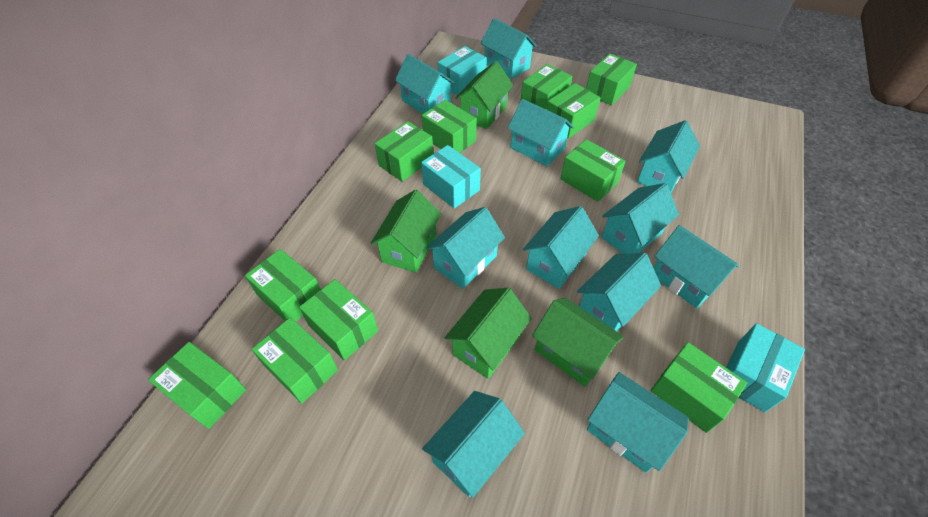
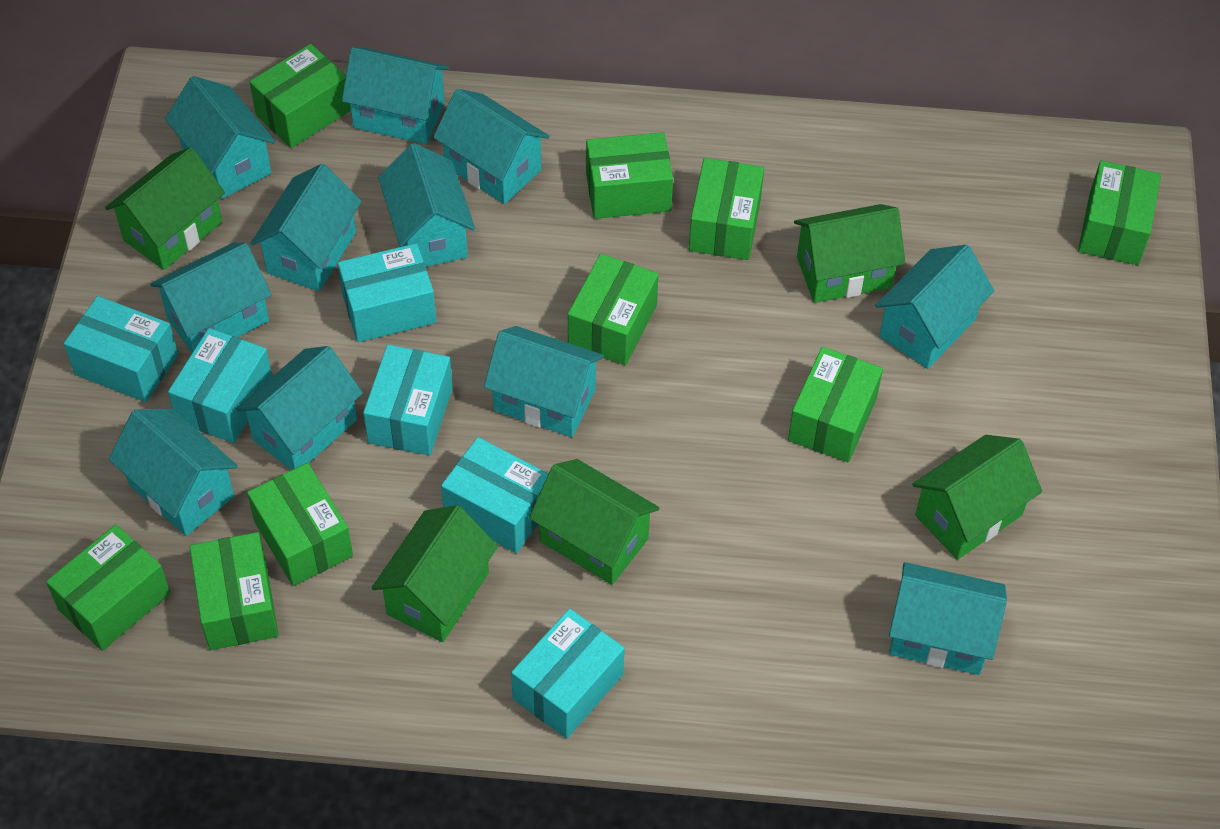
green box: [148,342,246,429] [245,249,321,321] [252,317,338,404] [299,279,378,361] [375,121,433,182] [422,100,477,153] [521,64,572,109] [546,83,601,139] [560,139,626,202] [586,53,637,105] [651,342,747,433] = 11 -> [46,524,170,651] [190,532,279,650] [247,463,353,586] [250,44,351,148] [568,254,659,366] [586,132,673,219] [689,158,764,260] [788,347,883,462] [1078,161,1161,265] = 9
green house: [371,189,441,273] [445,288,532,379] [455,61,513,129] [532,298,624,387] = 4 -> [105,147,225,270] [372,505,498,642] [529,459,659,585] [794,204,905,303] [912,435,1042,560] = 5
turquoise box: [421,145,481,209] [438,46,487,97] [726,323,805,412] = 3 -> [64,296,178,402] [168,328,272,443] [338,243,436,342] [363,345,453,456] [441,437,548,553] [511,608,625,739] = 6

